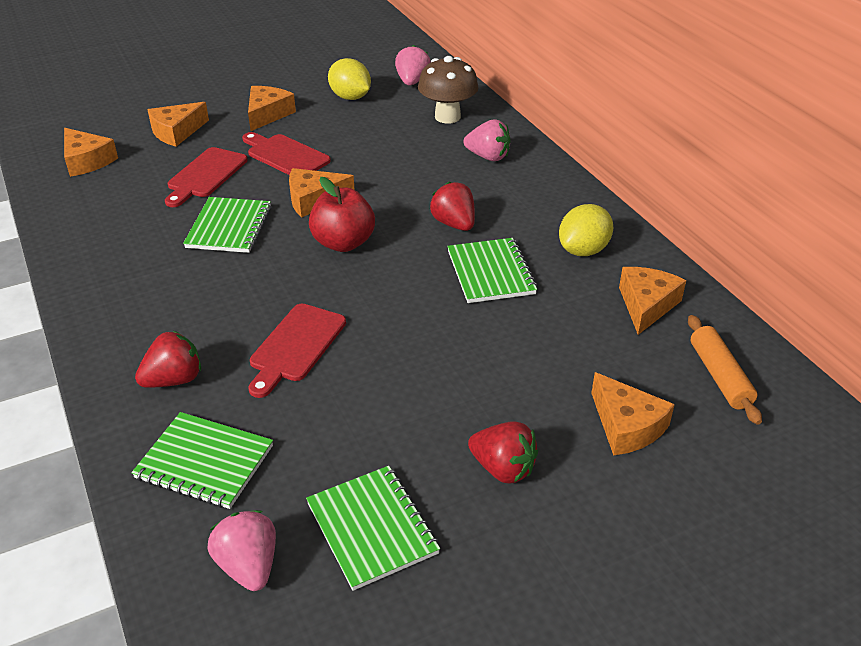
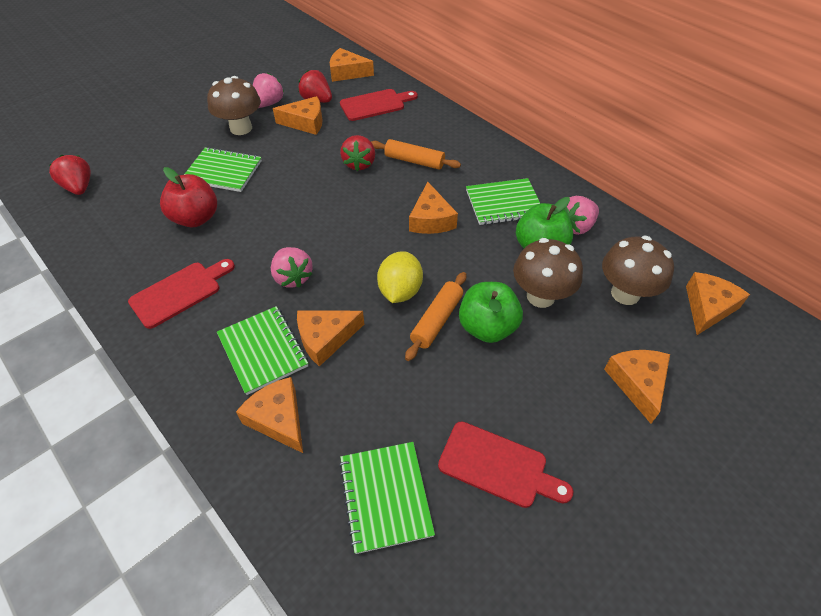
brown mushroom: [418,56,479,124] = 1 -> [207,76,261,135] [513,238,583,308] [602,236,674,305] = 3
green apple: none = 0 -> [459,282,523,343] [516,197,573,248] = 2
orange cheese: [64,128,118,177] [147,102,209,146] [248,86,296,131] [289,168,355,218] [591,372,675,456] [619,267,686,335] = 6 -> [236,377,303,453] [273,96,323,135] [297,310,364,367] [330,48,374,82] [409,182,458,234] [604,350,670,424] [686,272,750,335] = 7
orange rolling pin: [688,315,762,425] = 1 -> [371,139,461,170] [405,272,466,361] = 2
yellow lemon: [328,58,371,100] [559,204,613,256] = 2 -> [377,251,423,303] = 1

